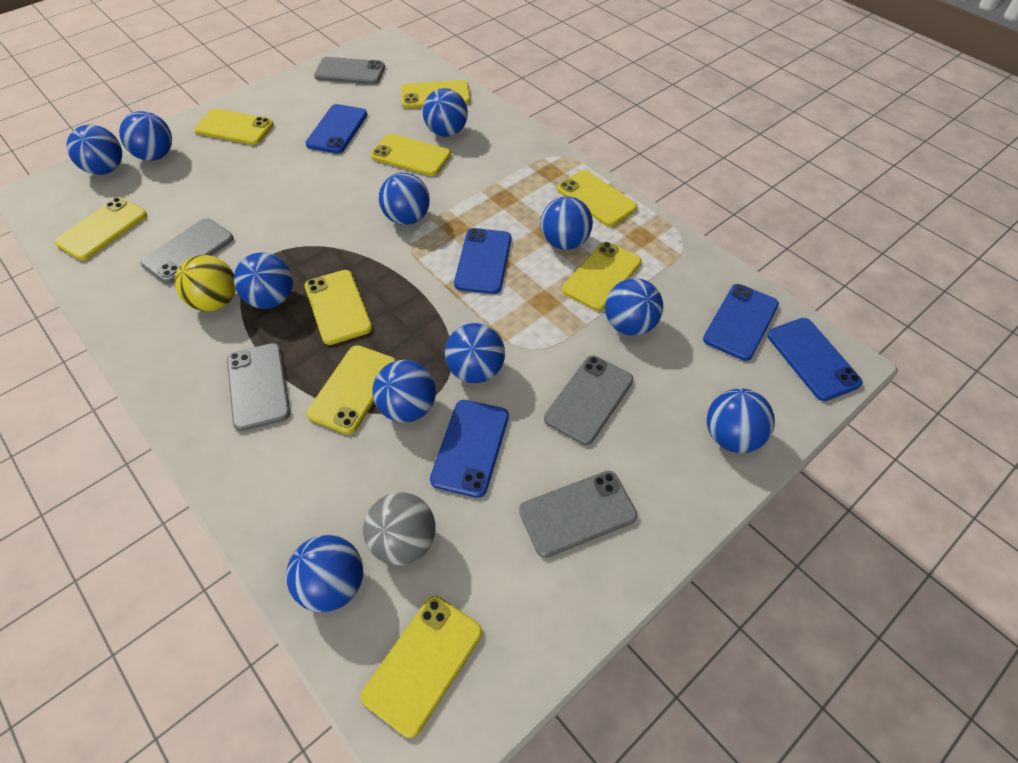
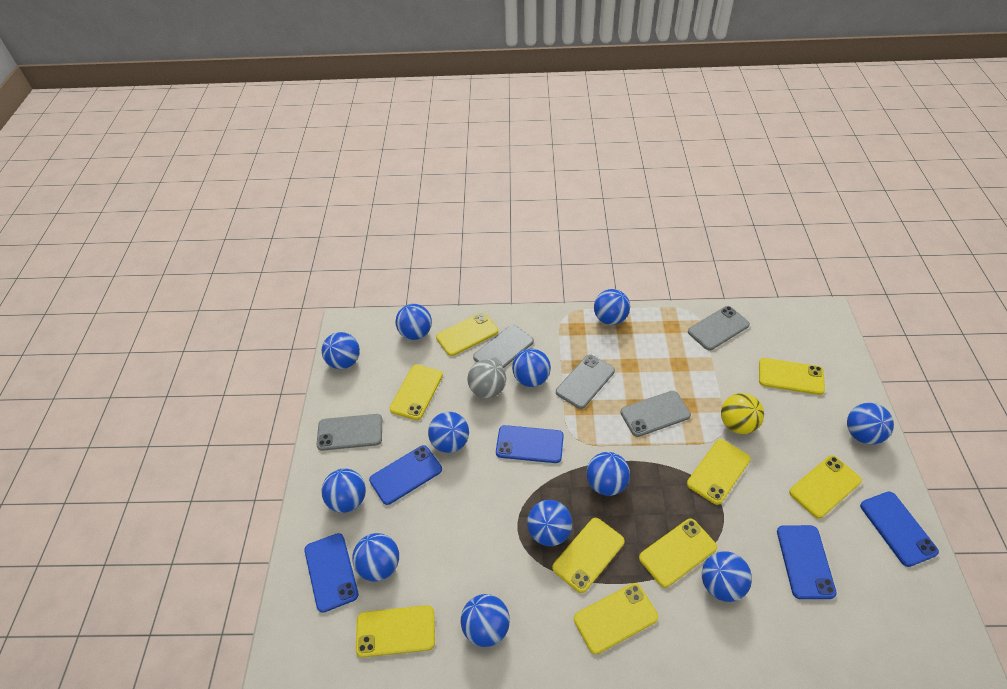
blue ball: [67,125,122,175] [119,111,172,161] [234,252,293,309] [286,535,363,612] [373,360,436,423] [379,173,430,225] [423,88,468,137] [445,323,505,383] [541,196,593,250] [605,278,663,336] [707,388,775,453] = 11 -> [322,332,360,369] [322,469,366,513] [352,533,399,581] [395,304,432,340] [428,412,469,453] [461,594,510,647] [512,349,551,387] [527,500,572,546] [586,452,630,496] [594,289,630,325] [702,551,752,602] [847,403,894,445] = 12

